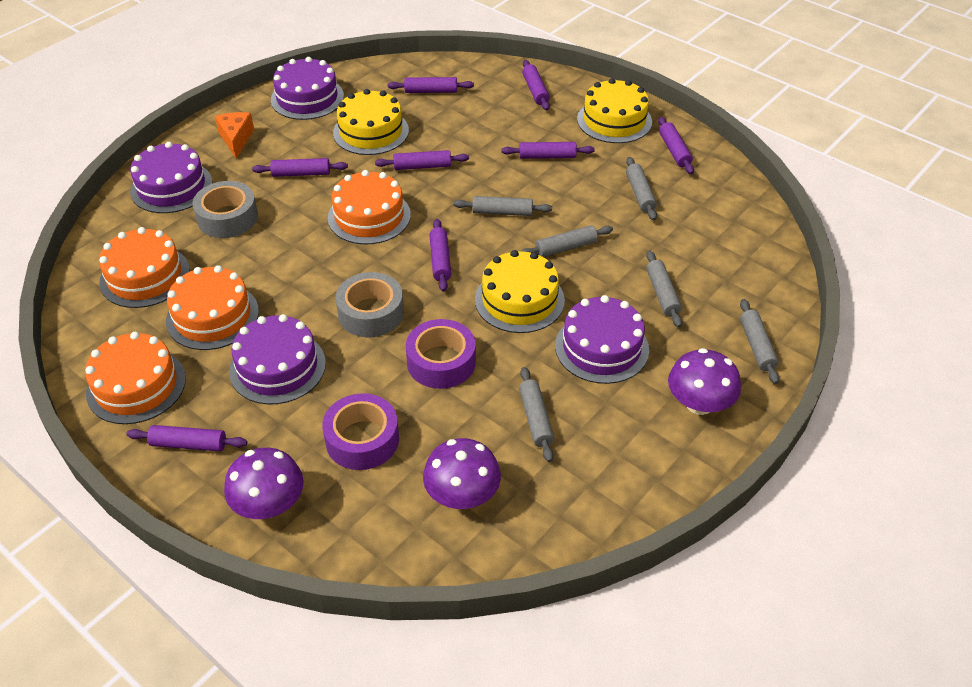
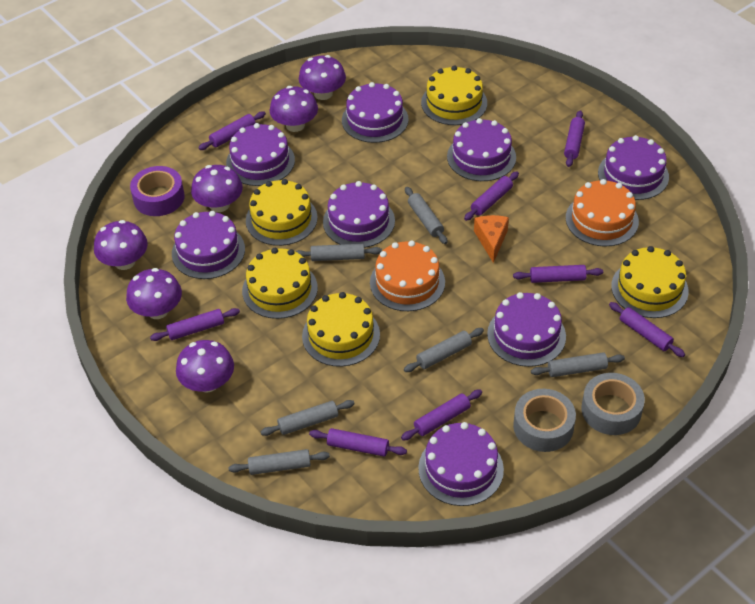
orange cake: [85,332,186,424] [99,227,190,308] [166,266,259,350] [328,170,411,244] = 4 -> [370,240,445,311] [566,179,639,247] = 2
purple cake: [130,142,212,213] [229,314,326,404] [271,57,344,120] [555,295,649,384] = 4 -> [172,211,245,279] [226,123,295,186] [323,181,395,248] [342,82,408,143] [418,422,504,506] [447,118,516,181] [487,292,566,367] [598,135,669,200] = 8
purple mushroom: [224,448,304,519] [423,438,501,509] [668,348,741,415] = 3 -> [94,220,148,270] [126,268,182,319] [176,340,234,393] [191,165,243,212] [270,86,318,132] [299,55,346,100] = 6
purple tape: [322,393,399,470] [406,319,476,389] = 2 -> [130,166,185,216] = 1
yellow cake: [333,89,409,155] [475,250,565,333] [577,78,652,143] = 3 -> [242,248,318,319] [246,179,318,246] [302,292,380,367] [421,65,487,125] [611,246,689,318] = 5

